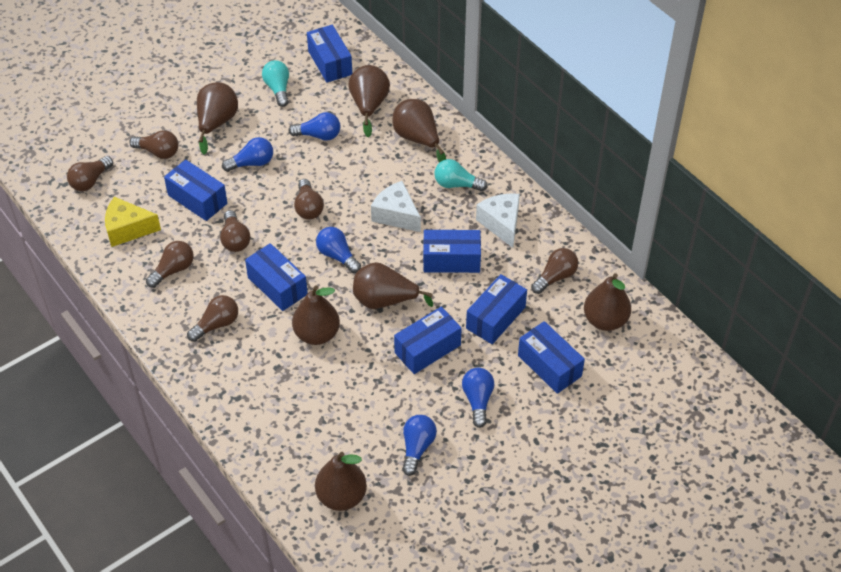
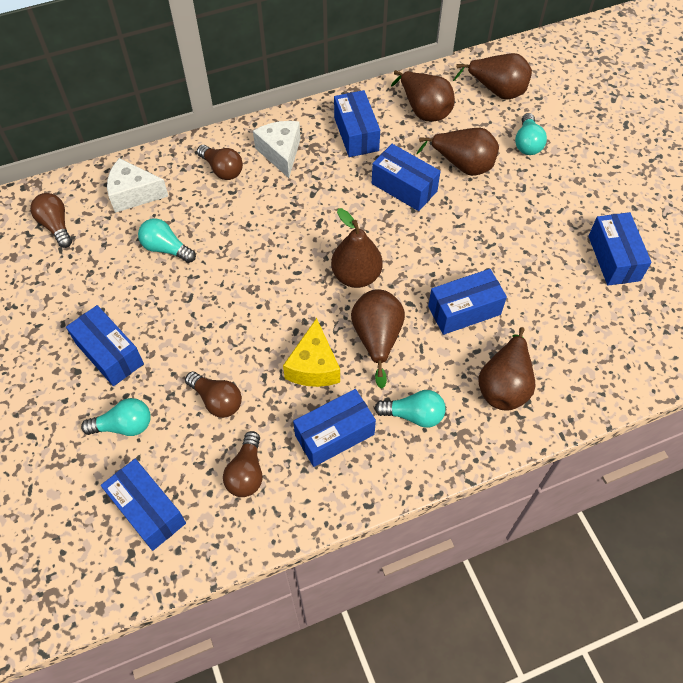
blue light bulb: [222,137,273,172] [288,112,340,141] [316,227,361,273] [402,415,437,476] [462,368,494,428] = 5 -> none = 0
brown light bulb: [67,156,113,191] [129,130,179,159] [146,241,194,288] [187,295,238,342] [220,210,250,252] [294,179,324,219] [531,248,578,294] = 7 -> [30,193,72,248] [185,372,242,418] [197,145,243,180] [223,431,263,497] = 4
brown pear: [197,82,238,154] [292,285,340,345] [315,452,367,511] [348,65,390,137] [353,262,433,309] [392,99,446,163] [584,273,631,331] = 7 -> [331,208,383,288] [351,289,405,388] [391,70,455,122] [416,128,499,176] [453,53,532,100] [478,327,535,411] = 6
turquoise light bulb: [262,60,289,107] [434,159,488,191] = 2 -> [81,398,151,436] [138,218,196,263] [374,390,445,428] [515,113,547,155] = 4

